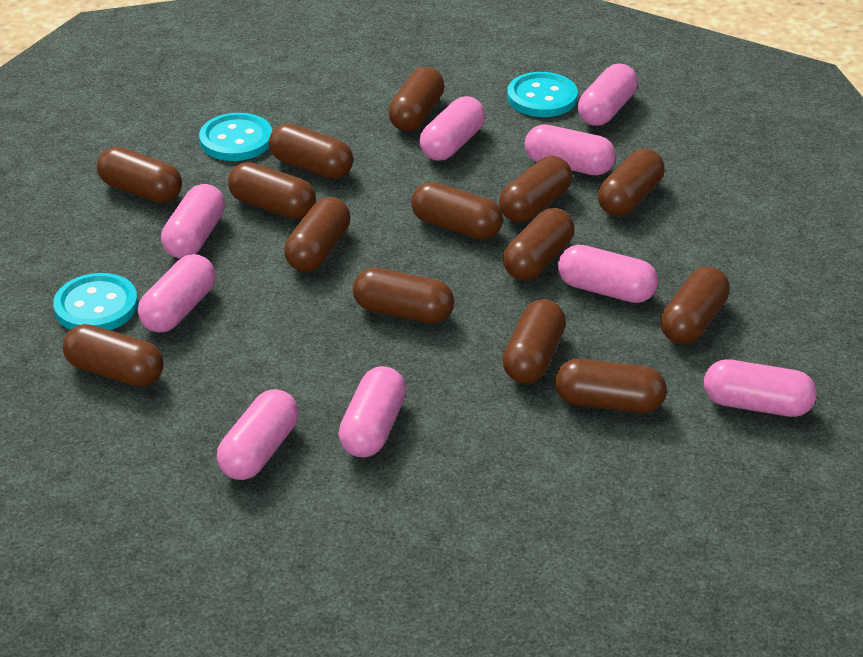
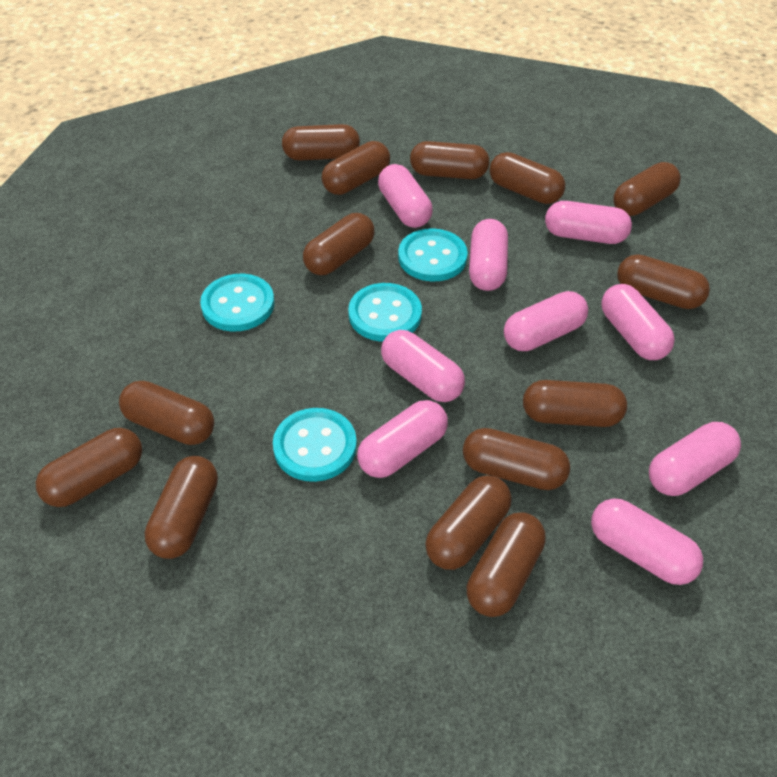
turquoise button: [53,273,138,330] [199,113,272,161] [507,72,578,117] = 3 -> [200,274,275,331] [273,408,357,482] [348,283,422,342] [398,228,468,282] = 4

